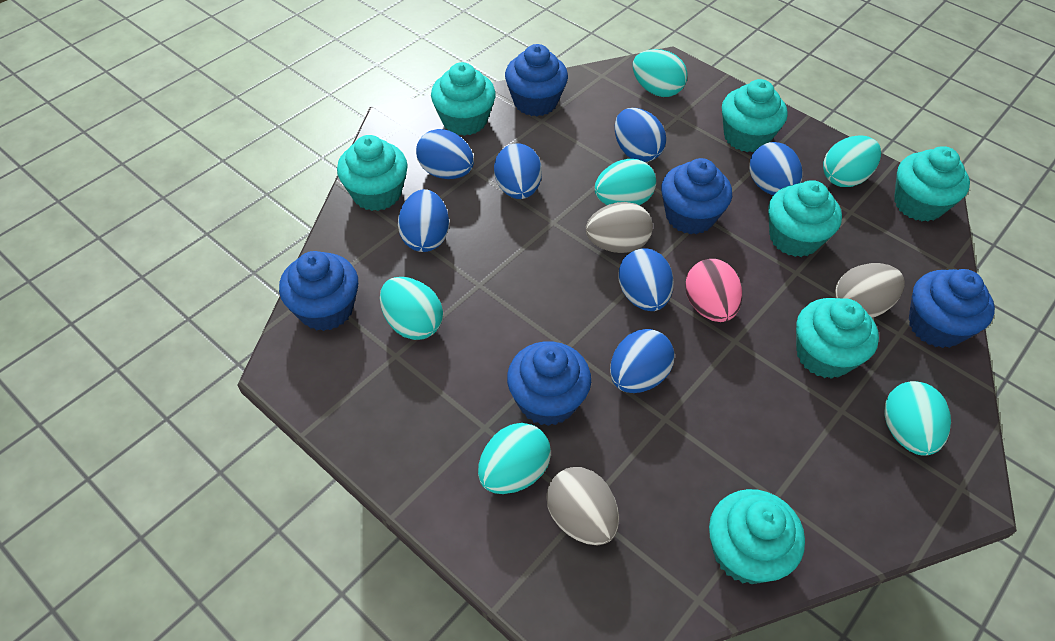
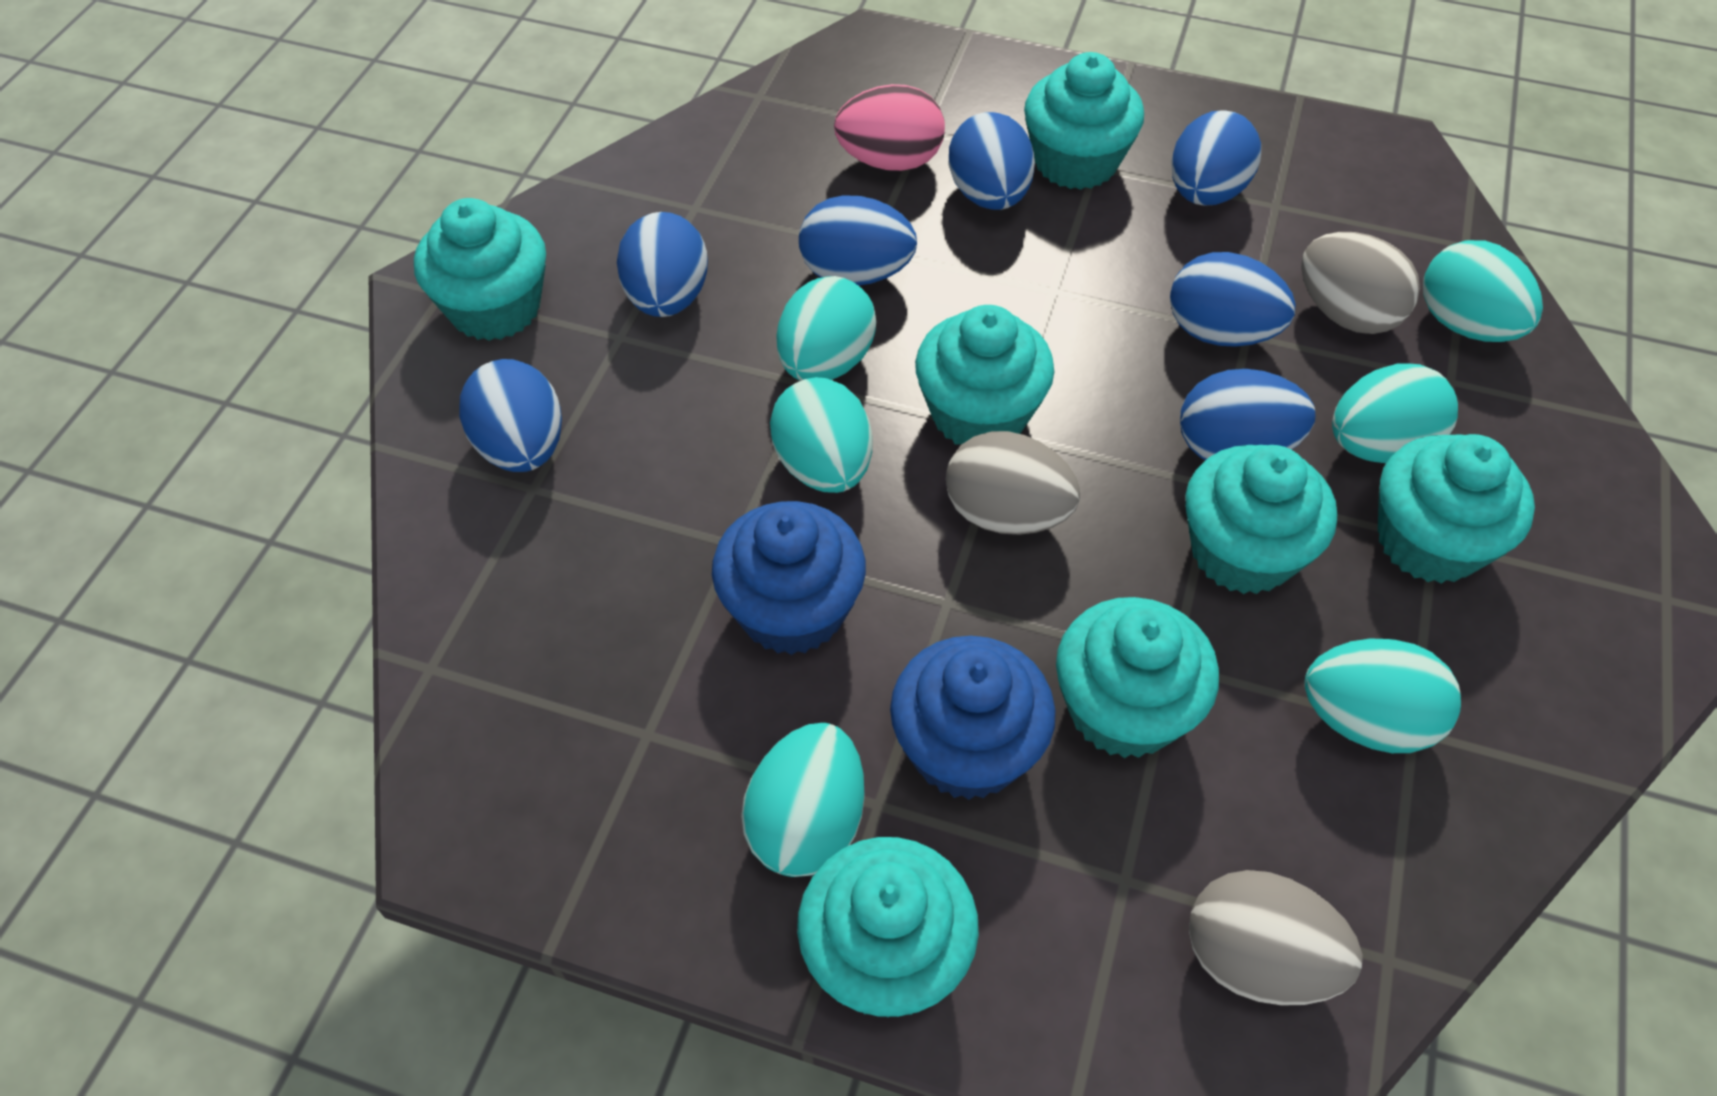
blue cupcake: [279,251,358,331] [505,44,568,116] [507,341,591,426] [661,158,732,235] [909,269,995,348] = 5 -> [712,501,866,655] [890,636,1056,800] = 2

